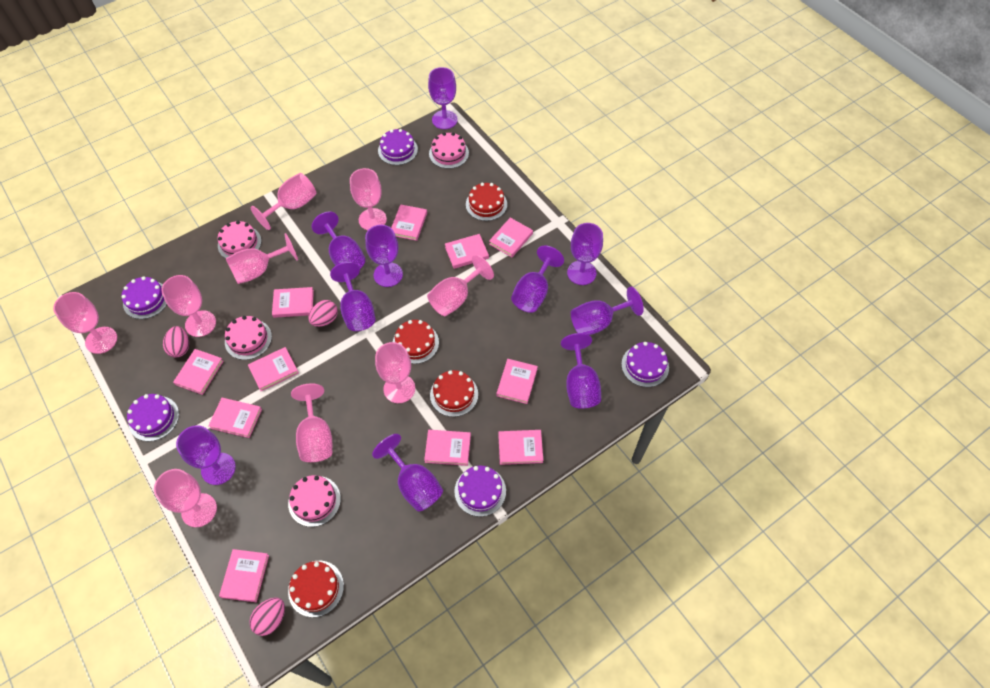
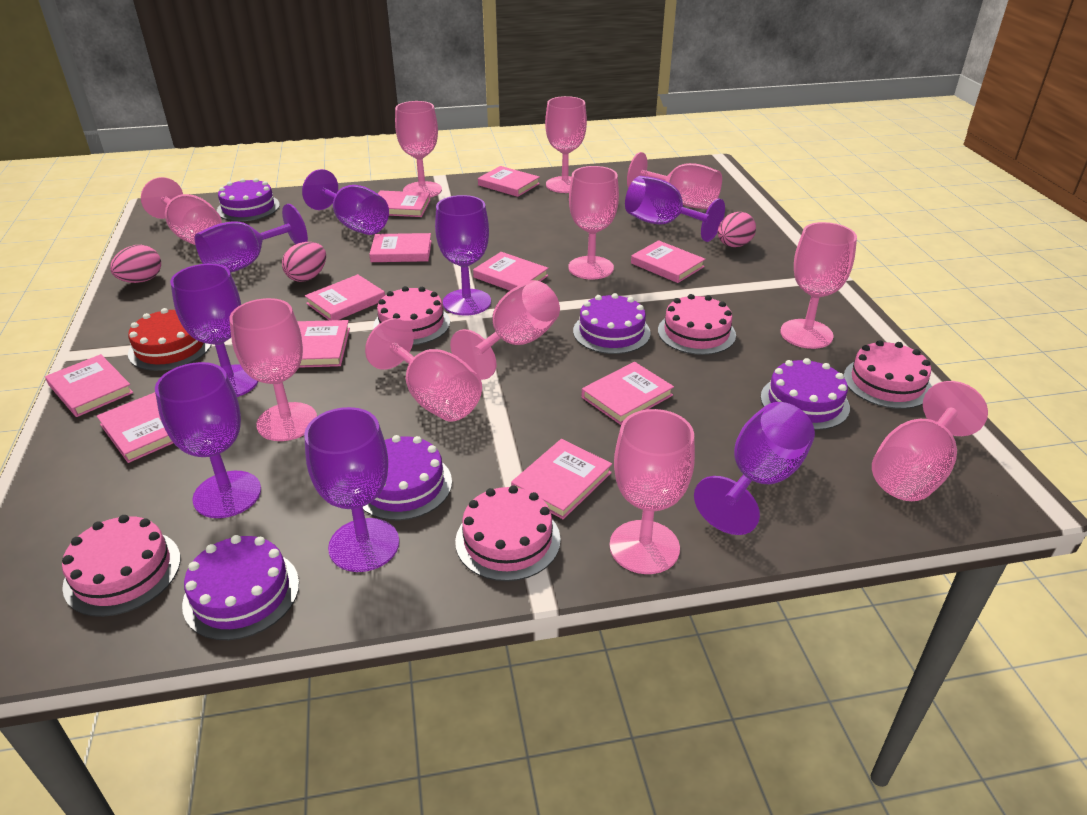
pink cake: [218,221,262,258] [225,316,272,360] [288,475,341,527] [429,132,469,169] = 4 -> [62,515,181,617] [373,286,450,345] [455,485,561,581] [658,294,736,355] [844,340,932,409] = 5
pink goblet: [53,292,117,354] [154,469,217,527] [161,275,216,337] [226,233,298,284] [250,173,316,230] [291,384,332,462] [350,168,387,230] [375,342,415,403] [427,255,494,316] = 9 -> [141,177,222,245] [229,298,317,441] [365,318,482,422] [395,101,442,198] [450,280,560,380] [545,96,587,193] [568,166,619,280] [610,409,695,574] [627,152,722,209] [780,222,857,349] [872,381,988,501] = 11
purple goblet: [176,425,236,485] [312,211,365,269] [330,262,375,331] [365,225,403,287] [372,434,443,511] [428,67,458,129] [511,245,564,313] [561,333,601,409] [567,223,603,285] [571,287,644,335] = 10 -> [155,362,261,518] [170,264,259,397] [195,204,308,272] [302,169,389,235] [304,407,399,572] [435,195,491,316] [625,176,725,242] [694,402,815,535] = 8
red cake: [288,561,344,617] [393,320,439,364] [430,370,478,417] [466,183,507,221] = 4 -> [128,308,212,371] = 1

